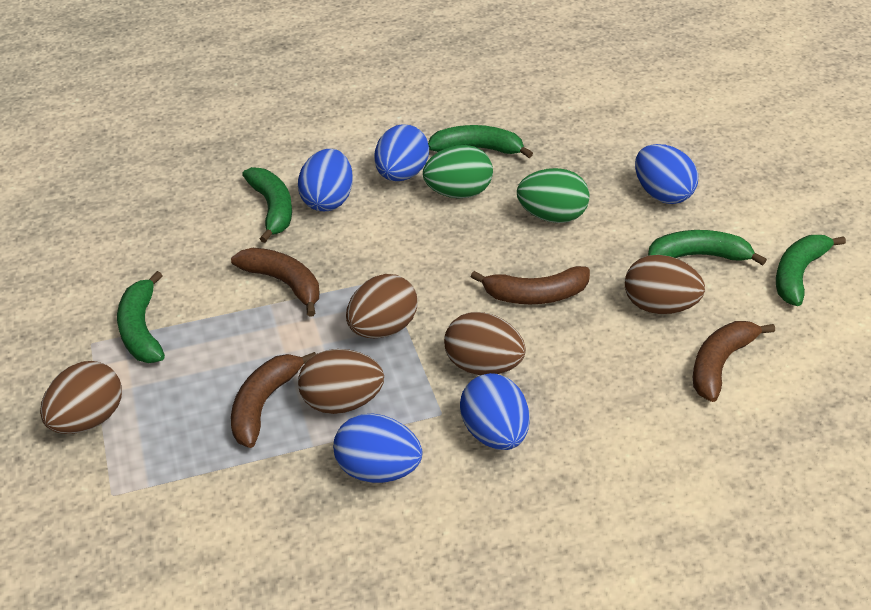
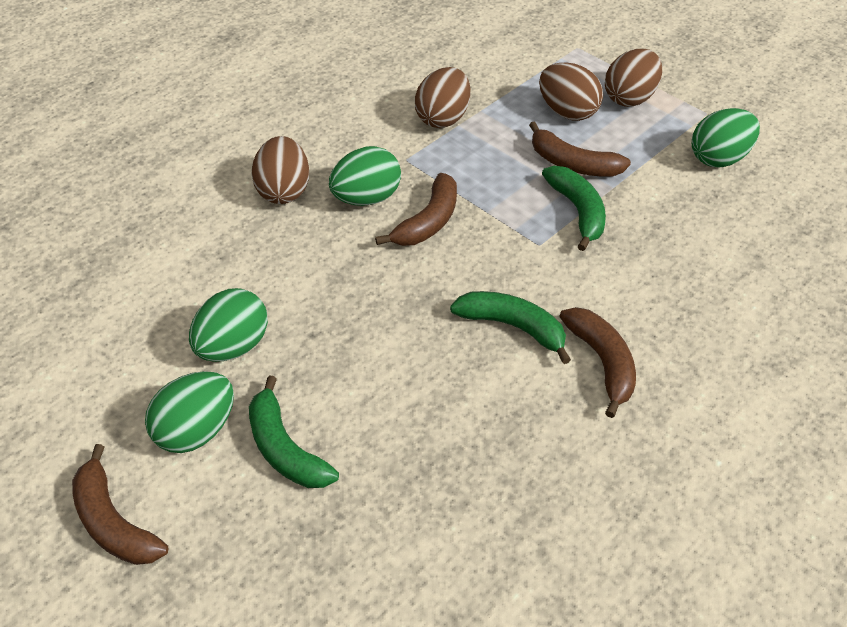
blue egg: [298,149,353,211] [333,413,422,483] [374,124,429,181] [460,373,530,450] [635,144,698,204] = 5 -> none = 0
brown egg: [40,361,122,434] [298,349,384,414] [346,274,417,338] [444,312,526,375] [625,255,705,314] = 5 -> [251,136,309,204] [415,67,471,128] [539,62,603,121] [605,49,662,107] = 4
green banana: [117,271,165,363] [242,167,292,243] [428,125,533,158] [648,230,767,265] [776,235,846,306] = 5 -> [249,376,339,488] [450,291,571,364] [542,166,606,251] = 3
green egg: [423,145,493,198] [517,168,589,223] = 2 -> [145,371,234,453] [189,288,268,362] [329,146,401,206] [692,108,760,167] = 4

